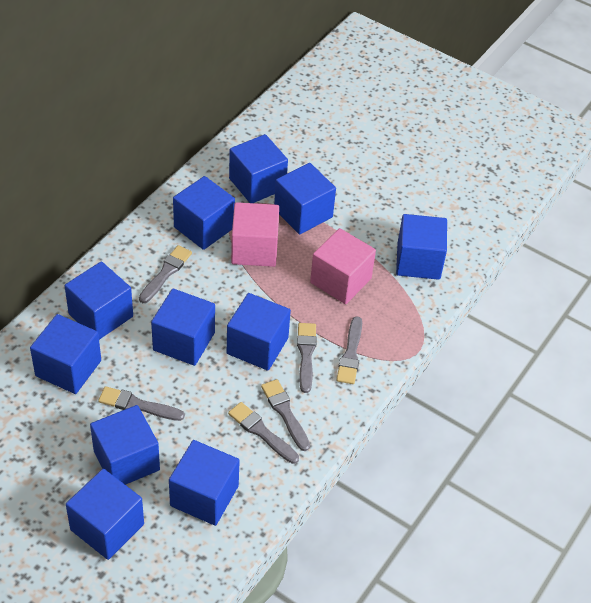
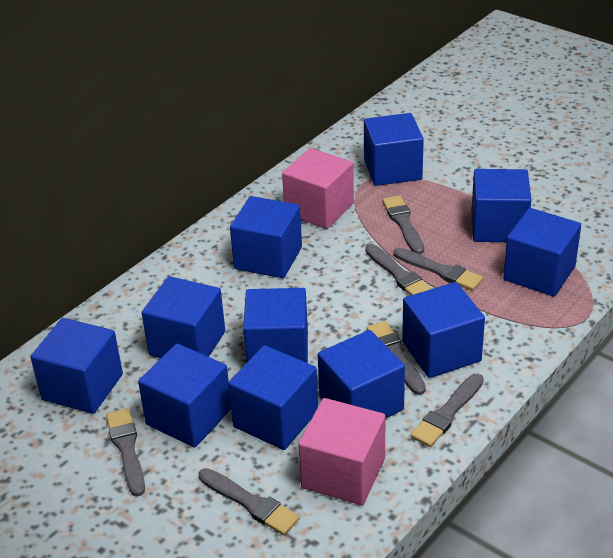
grey brush: [98,386,185,421] [139,245,192,303] [228,402,299,464] [261,379,310,451] [297,323,317,393] [336,316,362,384] = 6 -> [106,408,145,496] [198,468,300,535] [365,244,432,295] [366,321,426,395] [382,195,424,254] [393,248,483,291] [410,374,484,447] = 7

